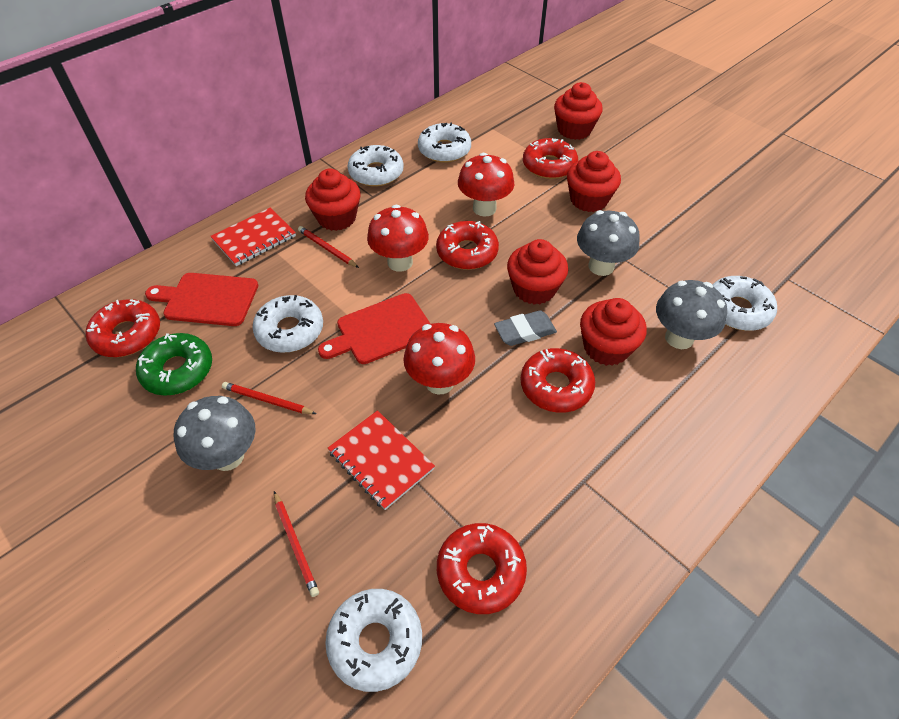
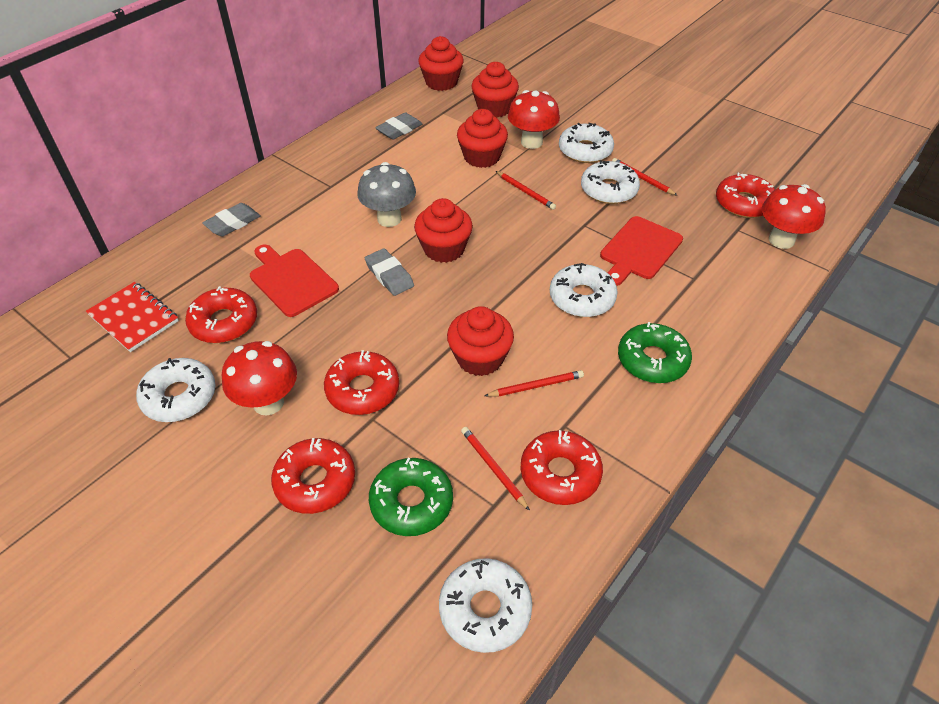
green donut: [136,333,212,396] = 1 -> [369,458,453,536] [618,322,692,383] = 2
grey eraser: [494,310,557,346] = 1 -> [202,203,261,237] [365,248,414,296] [375,112,422,140] = 3
grey mushroom: [174,396,256,471] [577,210,640,276] [656,280,727,349] = 3 -> [357,162,416,227] = 1
red notebook: [210,208,296,266] [328,410,435,510] = 2 -> [86,282,179,352] = 1
red pencil: [222,382,316,414] [274,491,319,597] [298,226,359,268] = 3 -> [461,427,530,511] [485,370,584,397] [496,171,556,210] [612,158,678,196] = 4

